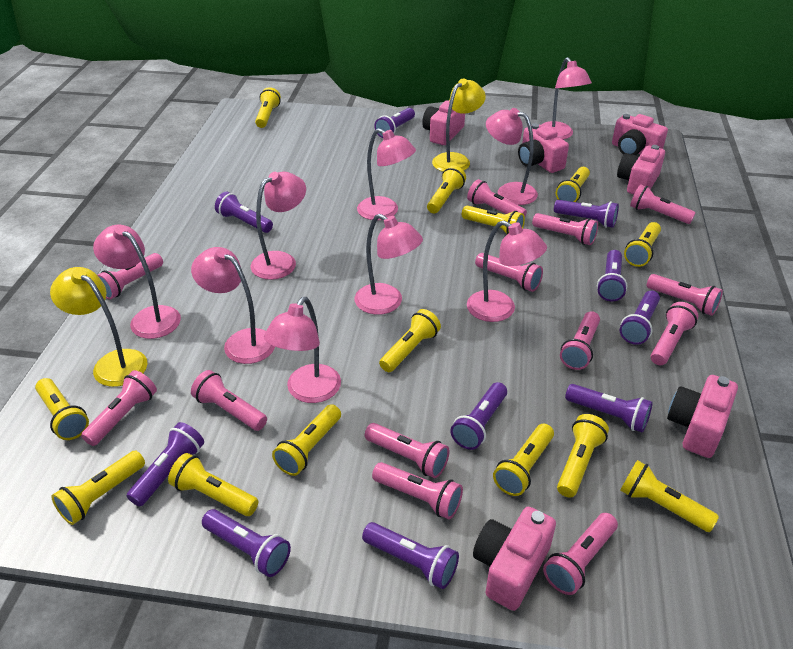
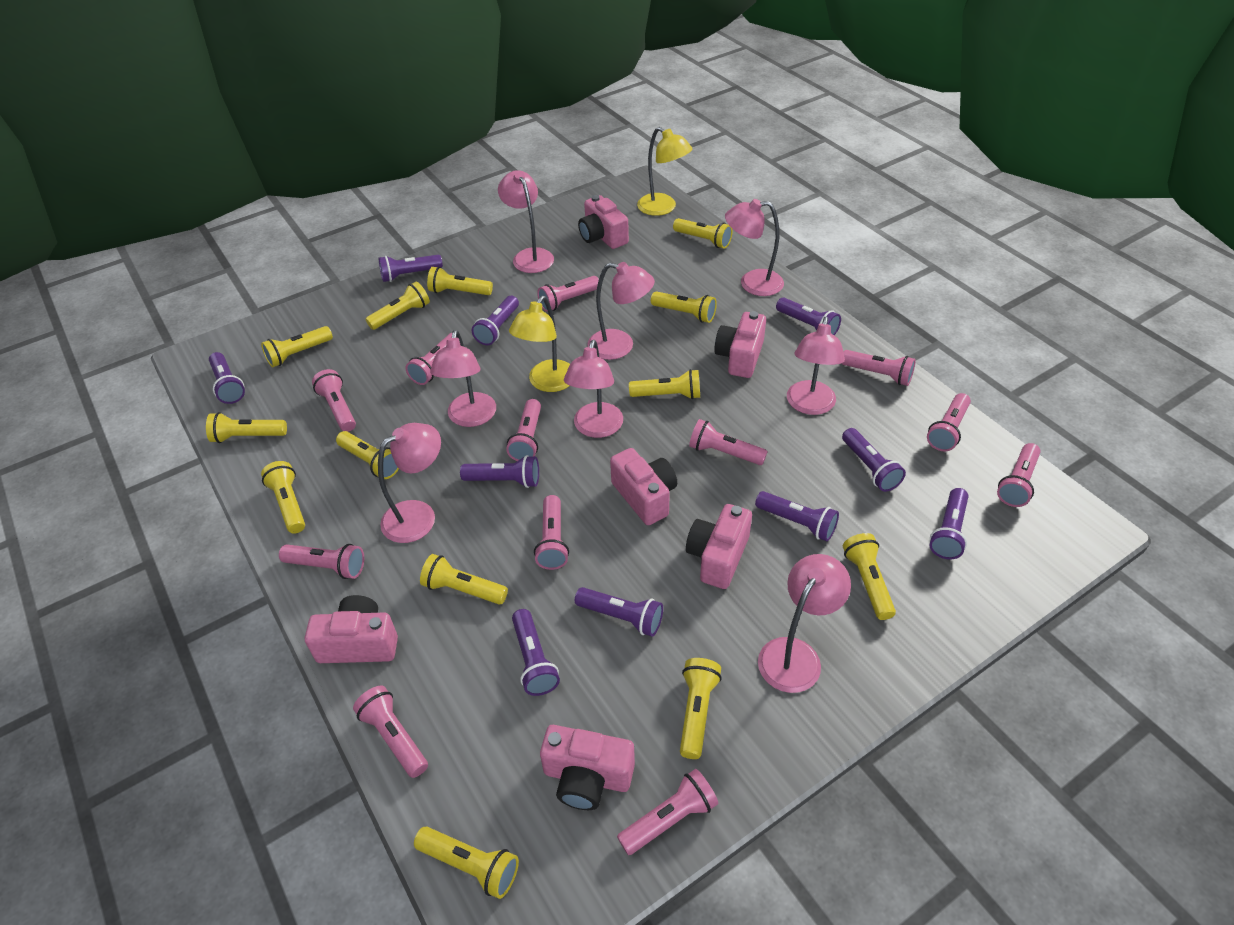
pink flashlight: [81,370,157,446] [97,253,163,299] [191,370,267,431] [365,423,449,478] [372,462,463,519] [467,179,527,216] [475,253,543,292] [532,213,598,245] [543,513,618,595] [560,311,600,370] [630,184,695,224] [647,274,723,316] [650,302,699,365] = 13 -> [279,544,364,579] [312,369,356,432] [353,686,428,778] [405,333,452,385] [506,399,541,461] [534,495,569,570] [537,276,599,312] [617,769,718,855] [689,419,768,465] [841,350,916,386] [927,393,971,452] [997,443,1041,507] = 12
pink lamp: [93,225,181,339] [191,247,275,364] [251,172,306,280] [264,297,341,403] [355,214,423,315] [357,128,416,220] [467,220,547,322] [486,108,538,205] [541,57,592,140] = 9 -> [378,423,441,543] [430,330,496,427] [498,170,554,273] [564,340,623,438] [587,262,655,360] [725,199,784,296] [758,554,851,693] [787,317,845,415] = 8

